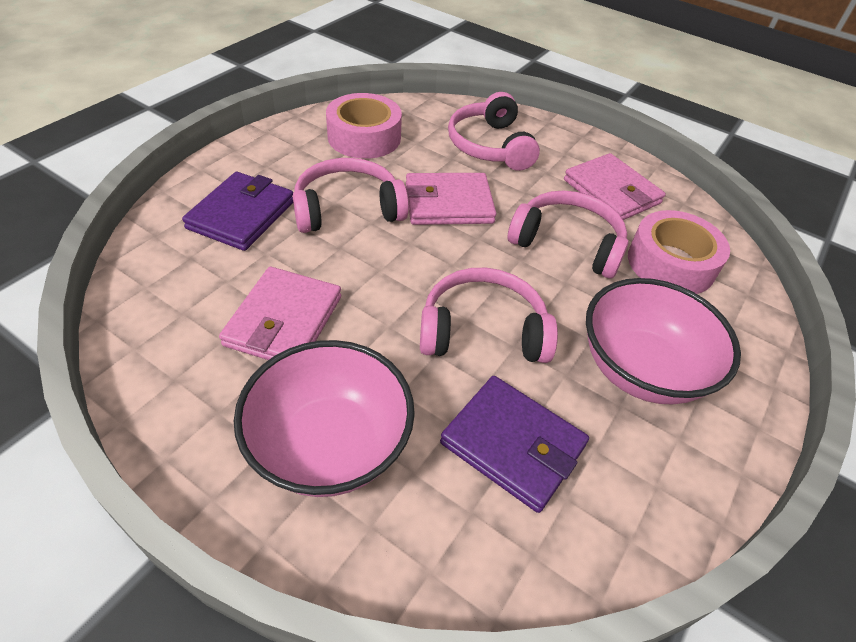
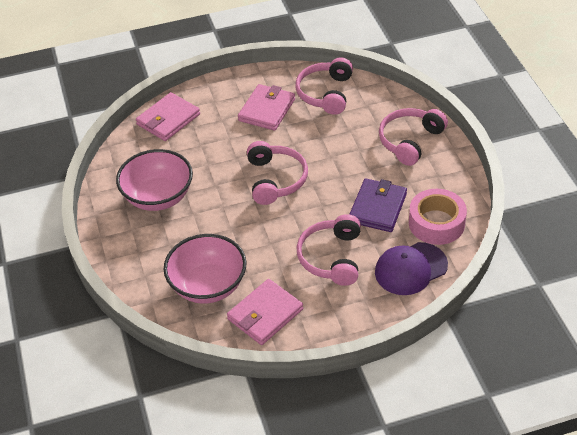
pink tape: [326,93,402,159] [628,210,730,294] = 2 -> [409,189,467,245] = 1
purple cap: none = 0 -> [375,242,448,295] = 1
purple wallet: [182,172,293,251] [440,376,589,513] = 2 -> [349,178,407,232] = 1

